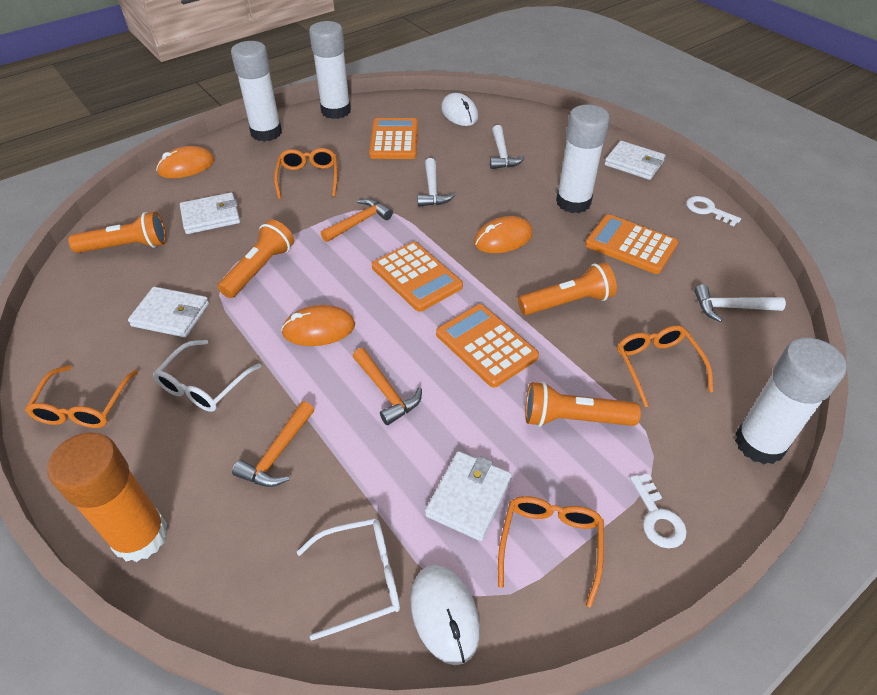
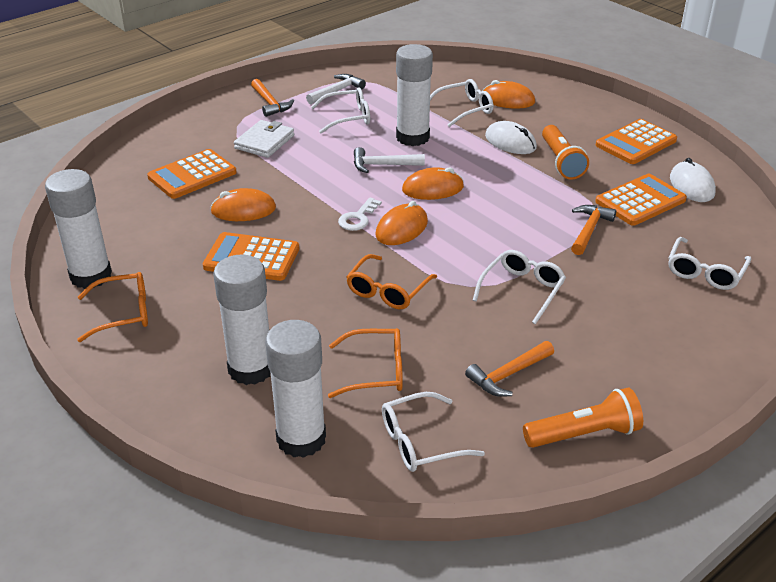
orange flashlight: [68,212,166,253] [218,219,294,298] [518,262,617,315] [525,381,641,427] = 4 -> [523,388,643,448] [542,125,589,180] = 2
orange glasses: [25,365,138,428] [274,148,338,199] [498,496,604,608] [617,325,713,407] = 4 -> [77,272,148,342] [328,328,403,398] [346,254,437,309] = 3
orange glue stick: [47,432,168,562] = 1 -> none = 0
orange mouse: [156,146,215,178] [281,305,355,346] [474,216,533,253] = 3 -> [210,188,276,221] [376,201,428,245] [402,167,464,200] [483,80,535,109] = 4
white glasses: [153,340,261,412] [297,518,400,640] = 2 -> [311,87,370,133] [382,392,485,472] [430,79,493,127] [473,250,566,324] [668,237,751,290] = 5
white hammer: [417,158,456,207] [490,125,525,169] [694,284,786,322] = 3 -> [306,74,366,104] [354,147,425,173] = 2
white key: [630,473,687,548] [686,196,741,226] = 2 -> [338,198,382,231] = 1
white wallet: [128,287,209,337] [180,192,240,234] [425,451,512,541] [605,141,666,180] = 4 -> [234,120,294,158] = 1

